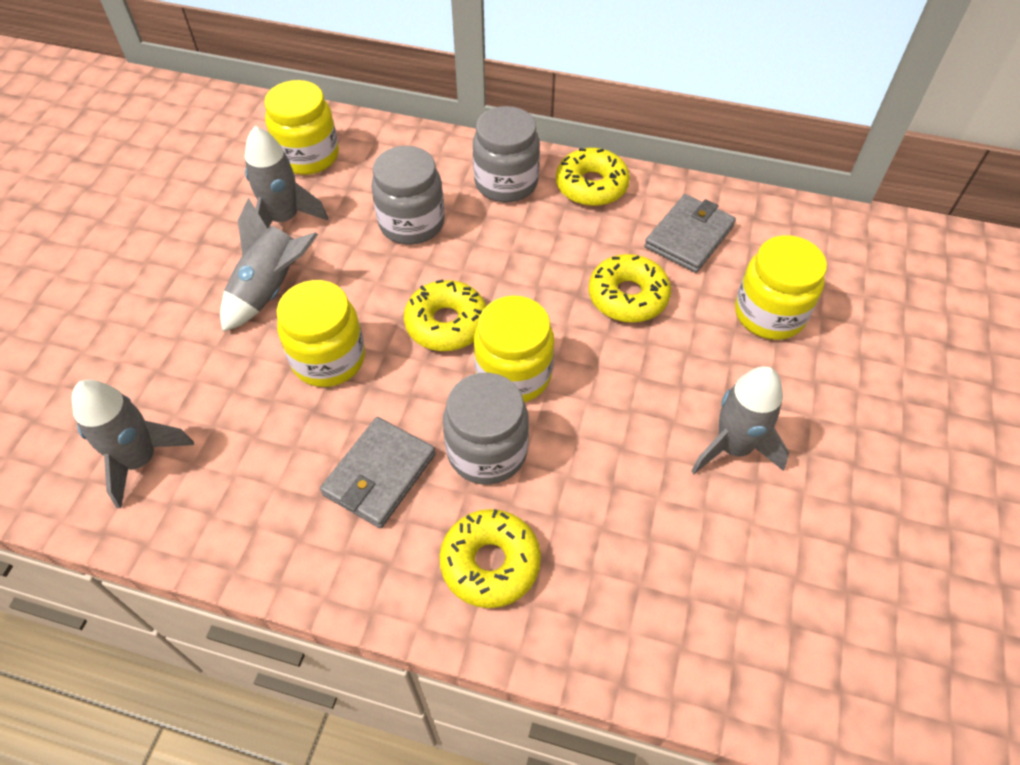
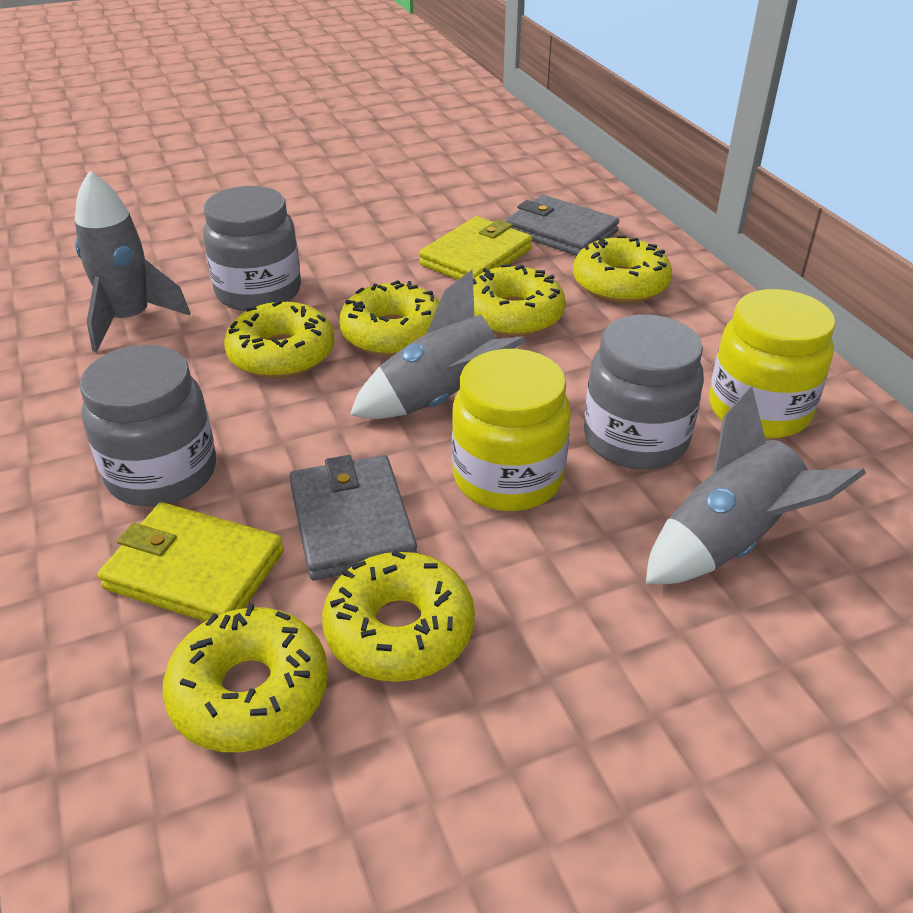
grey rocket: [72,380,194,508] [220,197,318,332] [245,126,328,229] [691,366,789,474] = 4 -> [75,171,190,352] [350,270,526,419] [646,386,866,584] = 3
yellow donut: [404,280,486,351] [439,509,541,608] [556,148,630,206] [589,254,671,323] = 4 -> [163,604,328,752] [224,300,335,378] [322,550,475,682] [339,280,439,356] [473,264,566,337] [573,236,672,303] = 6
yellow jar: [264,80,339,175] [277,280,365,387] [474,296,554,402] [735,235,827,340] = 4 -> [452,349,571,511] [709,289,836,438] = 2
yellow wallet: none = 0 -> [97,502,284,621] [419,216,533,280] = 2

